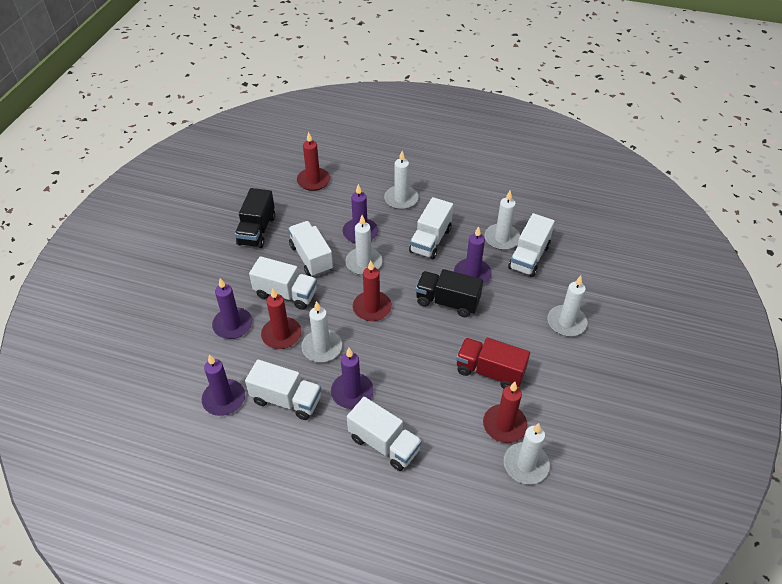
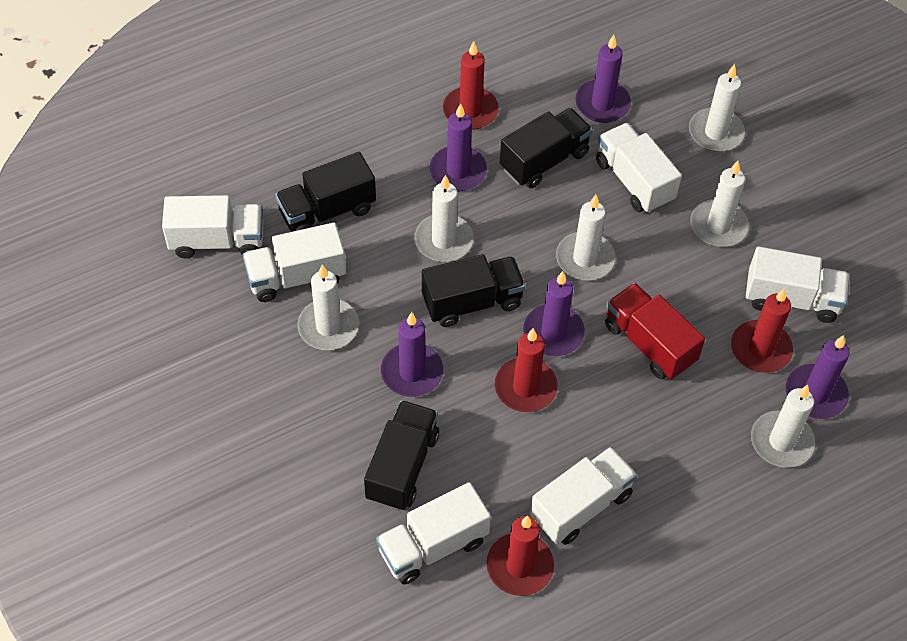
black truck: [235,188,275,248] [416,269,483,317] = 2 -> [275,152,376,232] [364,400,439,511] [422,254,525,327] [500,108,593,188] = 4

